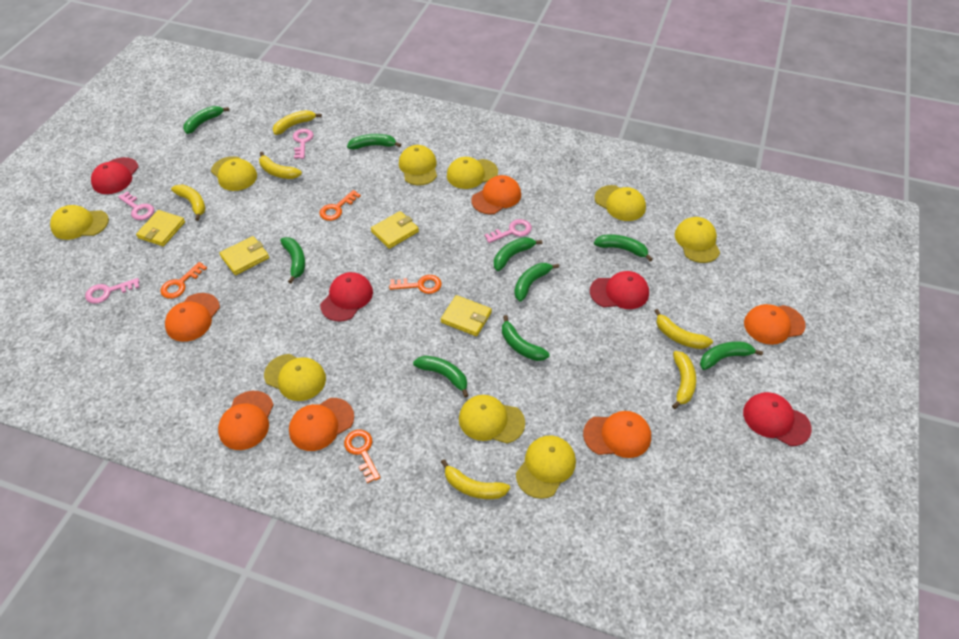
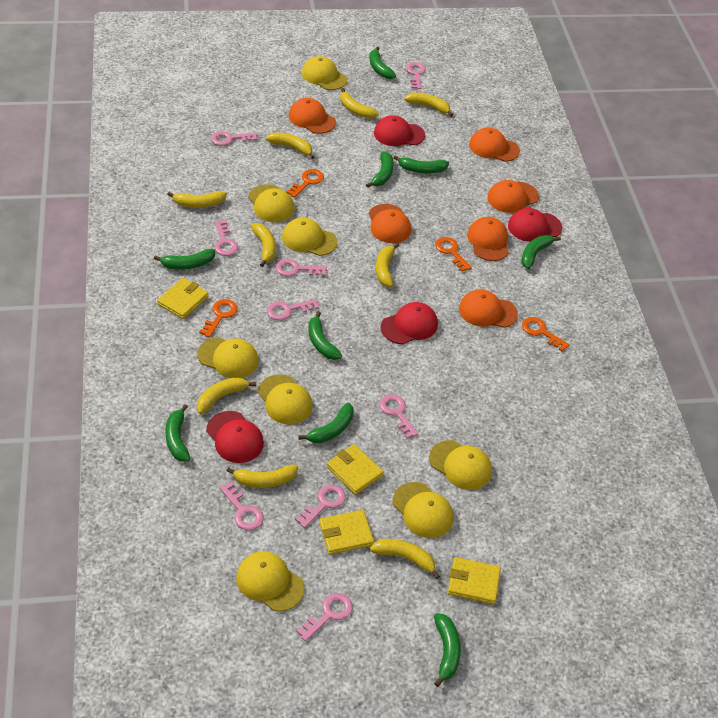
pink key: [85,278,140,304] [118,191,154,220] [293,129,314,159] [484,219,532,243] = 4 -> [211,131,257,146] [215,220,238,256] [220,482,264,530] [267,299,319,320] [276,259,327,276] [295,484,346,528] [296,593,353,641] [379,394,418,439] [406,62,426,89] = 9
yellow banana: [171,184,206,221] [259,152,302,179] [273,110,322,135] [441,459,510,499] [655,309,713,349] [672,351,696,409] = 6 -> [167,191,227,208] [197,377,256,414] [227,465,298,488] [251,223,276,267] [266,132,314,159] [340,88,379,119] [370,539,440,579] [376,243,399,287] [404,93,453,117] = 9
yellow cap: [50,205,109,240] [211,156,257,191] [264,354,326,401] [399,145,437,185] [447,157,498,189] [459,395,525,444] [516,436,576,499] [595,185,646,221] [675,217,720,263] = 9 -> [198,337,259,378] [236,551,304,612] [248,184,295,222] [258,374,313,424] [282,217,337,256] [302,56,347,90] [393,482,453,538] [429,440,492,490] = 8

